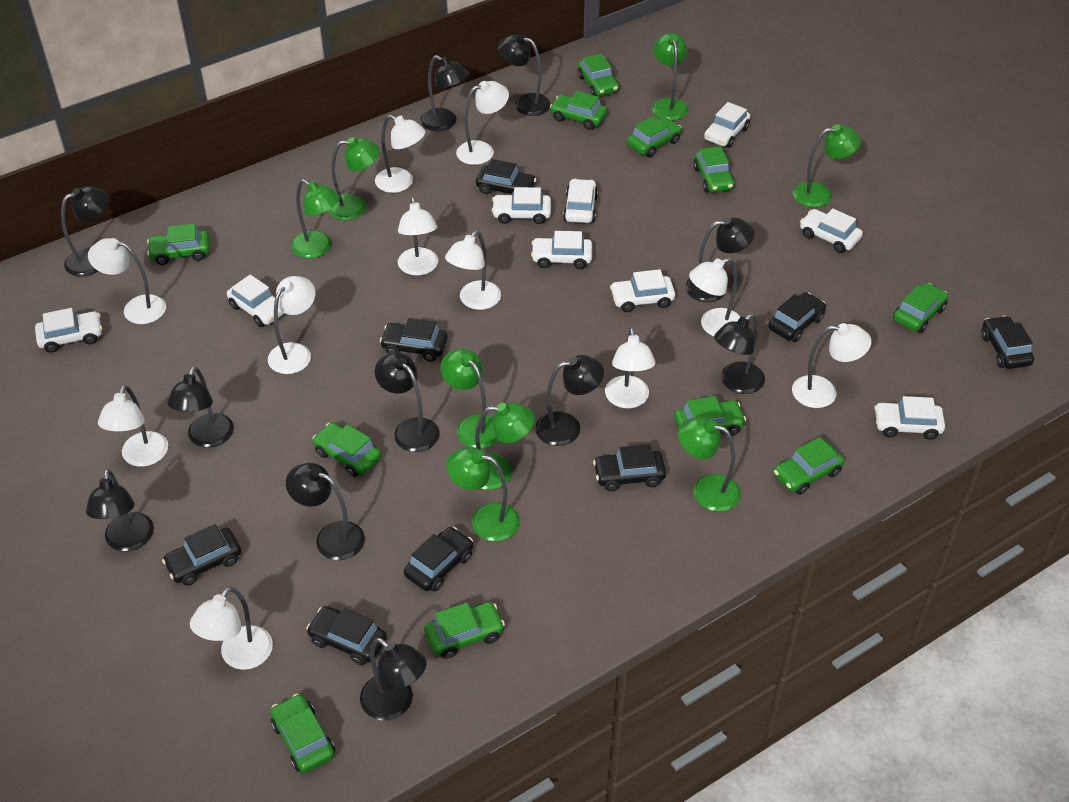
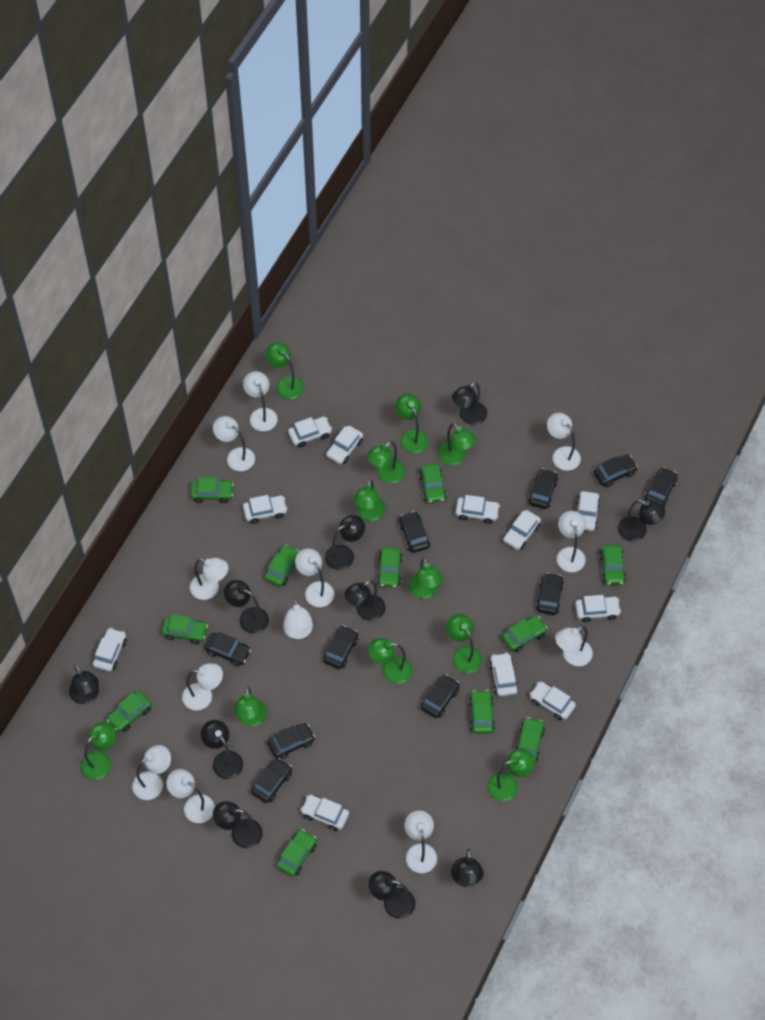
black car: [162,524,241,586] [306,606,387,665] [380,318,448,361] [404,527,473,592] [476,159,536,194] [593,444,666,491] [768,292,826,342] [981,316,1034,369] = 8 -> [205,632,251,667] [251,758,292,803] [267,723,315,759] [323,625,358,669] [399,511,430,553] [421,674,460,718] [528,468,558,509] [536,573,564,615] [594,454,638,487] [645,467,678,507] = 10
black lamp: [61,186,108,277] [86,469,154,551] [167,366,234,448] [286,463,365,560] [360,637,427,720] [375,353,440,452] [420,55,468,131] [497,34,551,116] [535,355,604,446] [685,217,754,302] [714,313,765,394] = 11 -> [69,664,99,704] [201,720,243,779] [213,801,263,848] [224,580,269,634] [325,515,365,570] [345,580,386,621] [369,871,415,919] [451,849,484,887] [452,382,487,425] [618,500,665,542] = 10
green lamp: [291,179,340,258] [328,137,380,220] [441,349,498,449] [447,447,520,541] [475,402,535,490] [652,33,688,121] [678,417,741,512] [793,124,861,208] = 8 -> [80,722,116,780] [234,687,267,726] [265,342,304,400] [353,479,385,521] [367,441,405,484] [368,638,412,684] [395,394,428,453] [409,558,443,599] [438,423,476,465] [446,614,482,673] [487,748,535,801] = 11
white car: [35,308,102,353] [227,275,285,327] [492,187,551,224] [531,231,592,269] [563,179,598,223] [610,269,675,312] [704,102,750,148] [800,208,863,253] [874,396,945,440] = 9 -> [93,628,127,672] [243,495,288,524] [288,417,332,447] [301,795,349,831] [326,426,363,464] [456,495,500,524] [489,653,519,696] [503,510,541,550] [530,682,576,720] [575,595,621,622] [577,491,600,531] = 11
white lamp: [88,238,166,324] [98,385,168,467] [190,587,273,670] [268,276,315,374] [375,115,425,193] [398,197,438,276] [445,231,501,310] [456,81,509,165] [605,328,656,408] [689,258,741,336] [792,323,872,408] = 11 -> [132,745,171,800] [167,769,215,823] [182,663,223,710] [190,558,229,600] [213,416,255,471] [243,371,278,431] [283,598,313,639] [295,548,334,607] [404,811,437,873] [547,413,581,471] [555,626,593,666] [557,511,586,572] = 12

